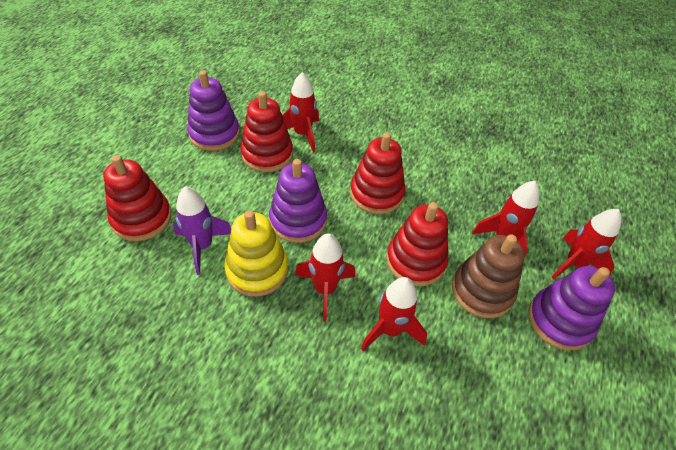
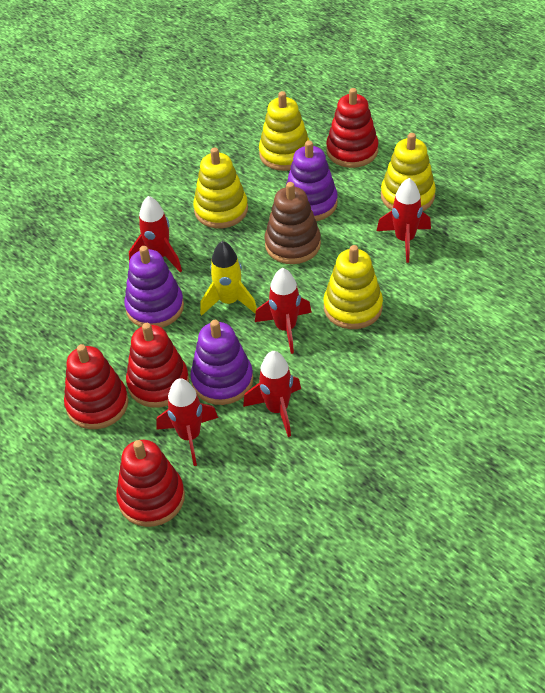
purple rocket: [173,186,231,275] = 1 -> none = 0
yellow rocket: none = 0 -> [200,241,257,316] = 1
yellow stacking toy: [224,210,288,297] = 1 -> [193,147,248,228] [259,91,310,171] [323,245,383,329] [381,133,436,211] = 4

